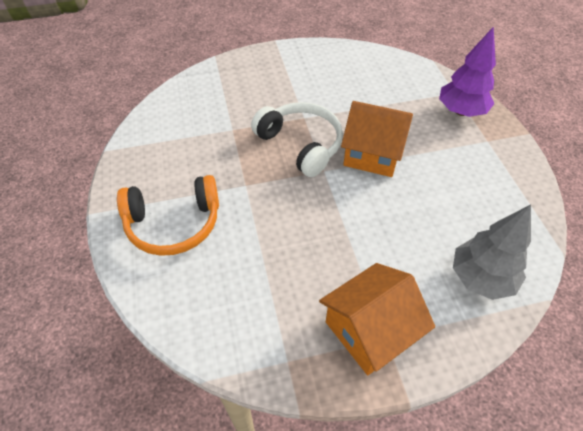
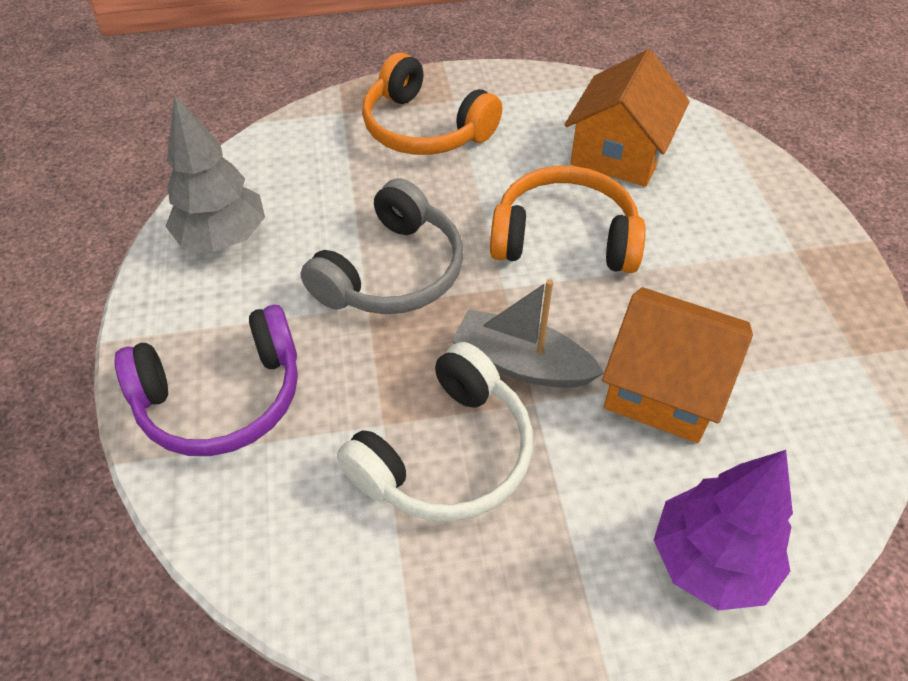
grey boat: none = 0 -> [452,279,604,388] = 1
grey headphones: none = 0 -> [300,178,464,314] = 1
orange headphones: [117,175,219,256] = 1 -> [362,52,502,155] [490,166,646,273] = 2
purple headphones: none = 0 -> [114,305,298,456] = 1

